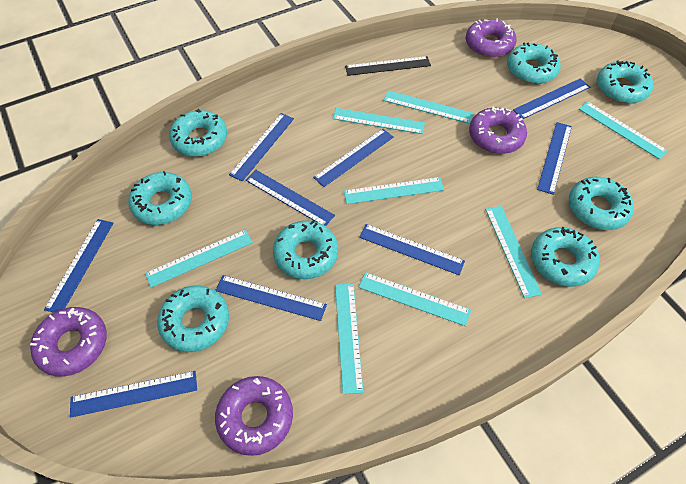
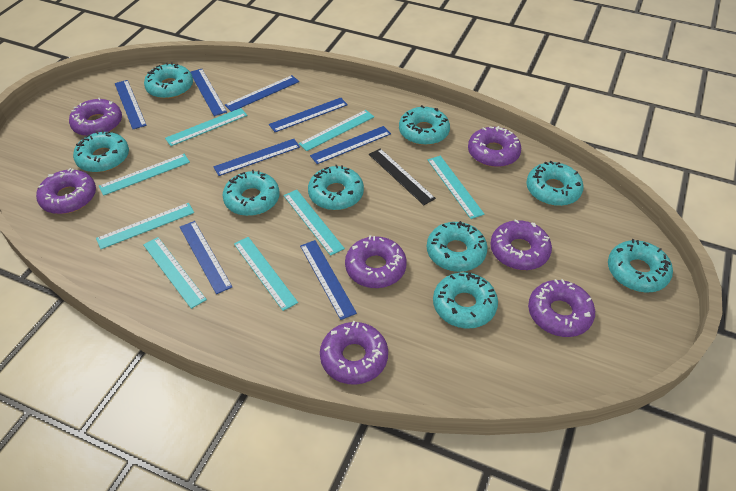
blue ruler: [44,219,113,313] [70,371,197,418] [215,275,327,321] [229,113,294,181] [246,170,335,226] [313,129,394,187] [359,224,465,275] [513,78,590,119] [537,122,572,195] = 9 -> [115,80,147,129] [180,221,232,294] [191,69,227,116] [213,139,300,176] [225,75,299,112] [269,98,348,132] [300,240,357,320] [310,126,391,164] = 8
purple donut: [30,307,107,377] [215,376,293,456] [465,18,517,58] [469,107,527,154] = 4 -> [36,168,96,214] [69,98,122,136] [320,321,388,385] [345,235,407,288] [468,126,521,167] [490,219,552,270] [528,279,595,337] = 7
turquoise donut: [128,171,192,225] [157,286,229,352] [169,109,227,157] [273,220,338,279] [507,43,561,84] [531,227,600,287] [569,177,634,230] [597,60,653,104] = 8 -> [73,130,129,173] [144,63,193,99] [222,170,280,216] [308,165,364,210] [399,105,450,145] [427,221,487,272] [433,272,498,328] [526,161,584,206] [608,239,673,293] = 9

